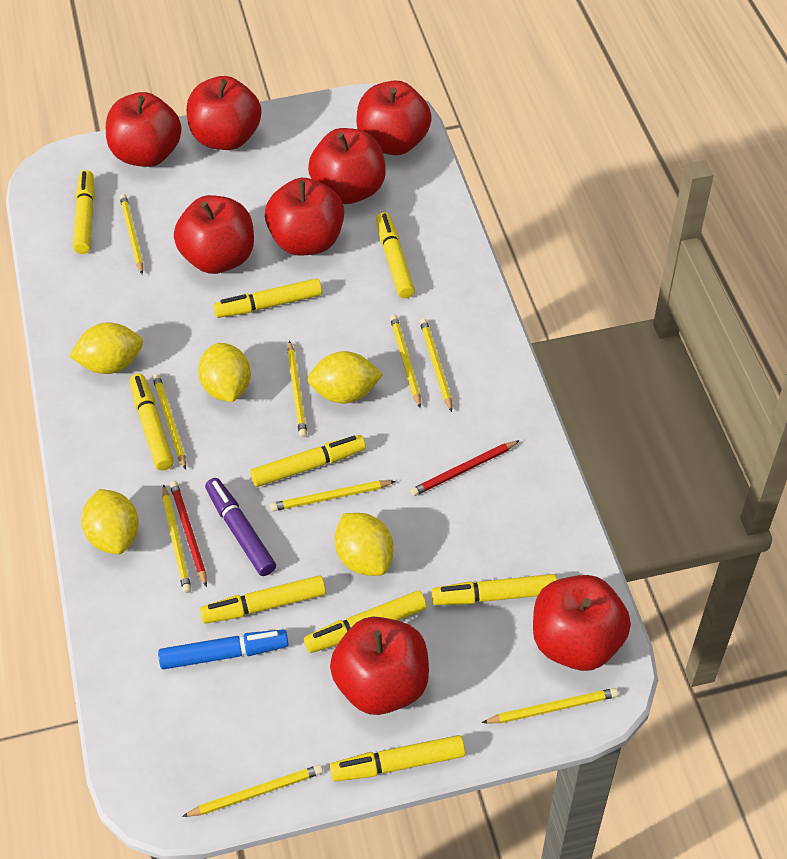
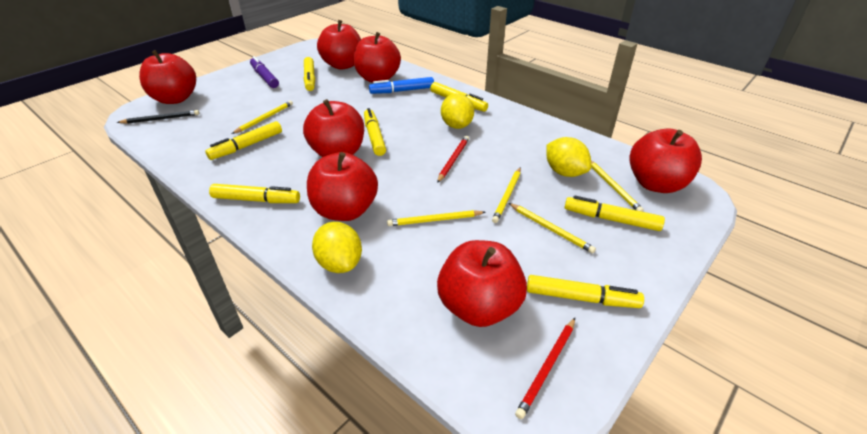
black pencil: none = 0 -> [117,110,199,124] = 1
red apple: [106,92,182,167] [174,195,254,274] [187,76,262,150] [265,178,344,255] [308,128,386,204] [330,617,429,715] [356,80,432,155] [533,575,631,671] = 8 -> [139,50,196,104] [303,99,364,157] [307,152,378,221] [317,20,361,70] [353,32,401,83] [437,240,527,327] [629,128,702,193] = 7
yellow lemon: [69,323,143,374] [81,489,139,554] [198,343,251,402] [307,351,383,403] [335,513,394,576] = 5 -> [312,222,362,273] [441,93,474,129] [546,137,591,177] = 3
yellow marker: [73,170,94,254] [130,373,174,470] [200,575,326,624] [213,278,322,318] [250,435,366,487] [304,591,427,653] [330,735,465,782] [376,212,415,298] [431,574,557,605] = 9 -> [205,121,282,160] [209,184,300,203] [304,57,315,91] [364,108,386,156] [430,82,488,112] [527,275,644,308] [565,196,665,231] = 7
yellow pencil: [120,194,143,274] [153,374,186,470] [162,484,191,593] [182,765,323,817] [270,480,396,511] [287,340,307,437] [390,315,421,408] [420,318,452,412] [482,688,618,723] = 9 -> [232,101,293,134] [387,210,485,226] [492,167,521,223] [509,203,596,253] [591,161,644,212] = 5

